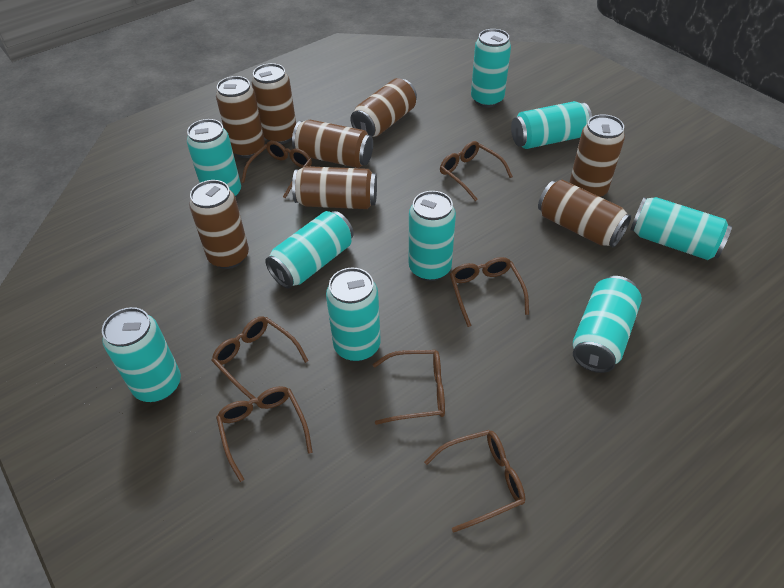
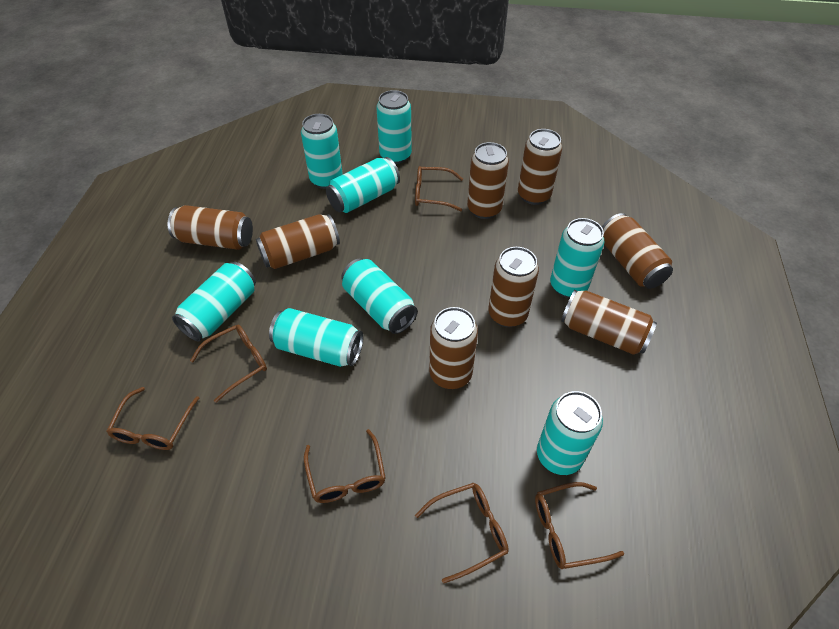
brown glasses: [211,316,309,404] [216,386,313,482] [241,141,312,198] [372,350,445,425] [424,430,525,532] [440,141,513,201] [450,257,529,327] = 7 -> [106,387,199,450] [190,325,267,403] [304,429,386,503] [415,166,463,212] [415,483,509,583] [535,482,624,569] = 6
turquoise can: [102,307,181,402] [187,119,241,197] [265,211,354,288] [326,268,381,362] [409,191,456,281] [471,29,511,107] [511,101,592,149] [573,276,642,373] [630,197,732,260] = 9 -> [172,262,256,342] [269,308,363,367] [301,114,343,189] [326,157,400,213] [341,258,418,334] [376,90,412,164] [537,391,603,475] [550,218,604,298] = 8

